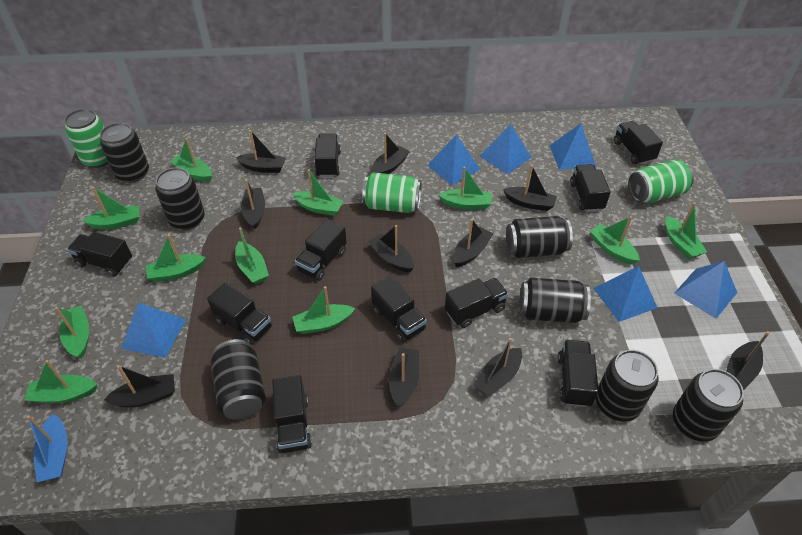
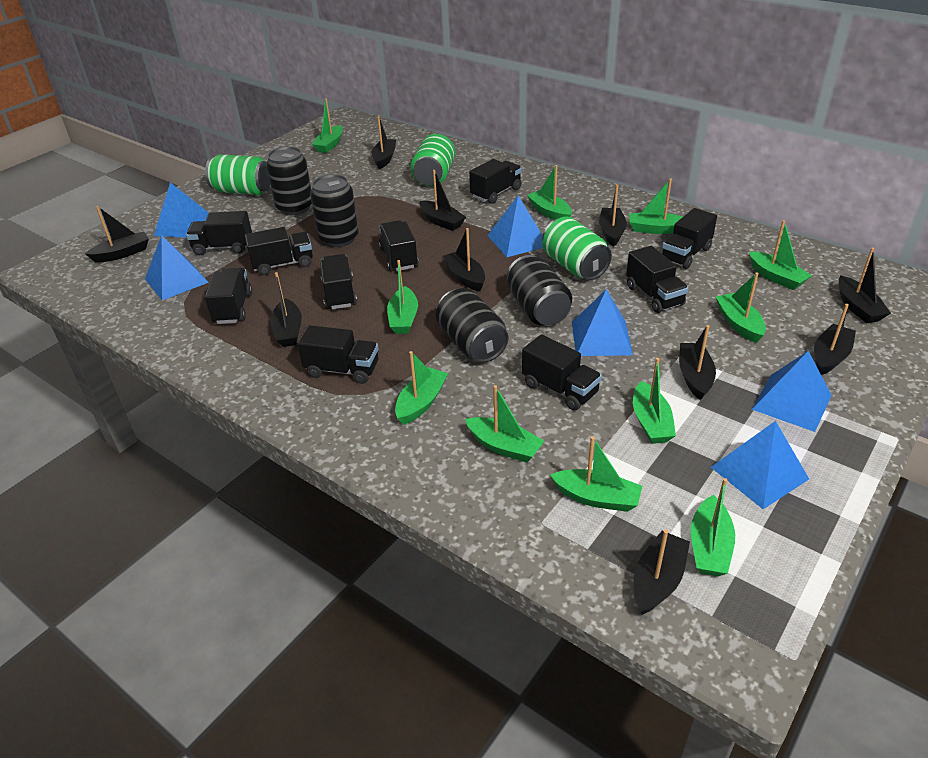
black can: [100,123,149,183] [155,168,205,230] [210,339,266,420] [506,216,573,258] [520,278,591,323] [596,350,658,422] [673,369,744,442] = 7 -> [266,147,312,215] [310,174,358,247] [436,288,508,363] [507,255,572,326] = 4
blue boat: [27,414,68,482] = 1 -> none = 0

